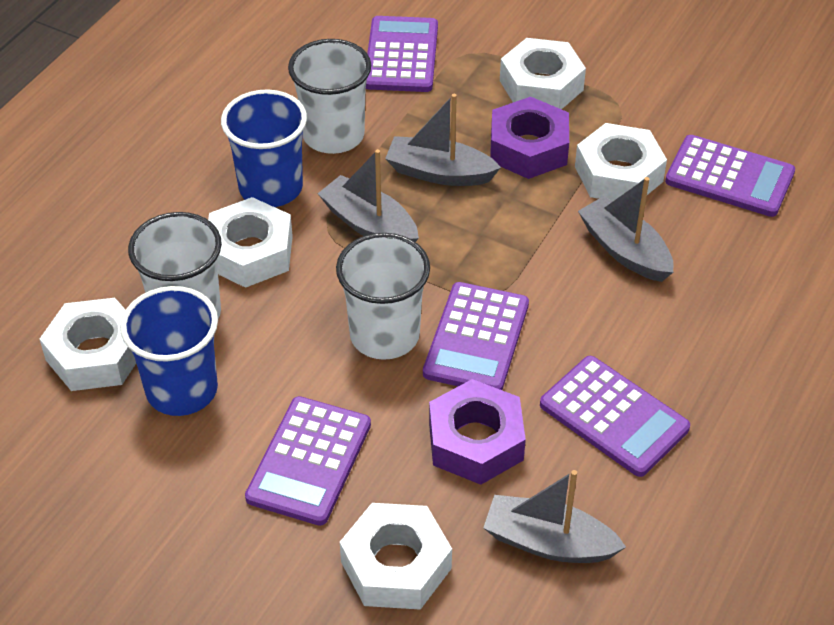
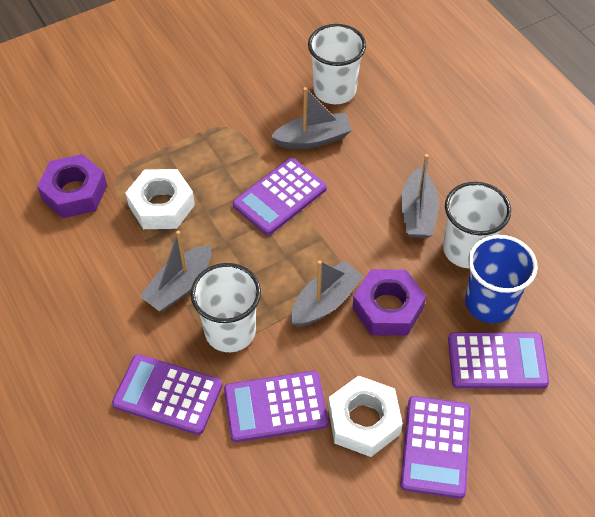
blue cup: [120,286,218,416] [221,89,307,207] = 2 -> [465,235,538,323] = 1
white nut: [40,298,136,391] [208,197,293,288] [340,503,452,610] [500,38,586,109] [575,123,667,201] = 5 -> [125,169,195,229] [328,376,403,457] = 2

